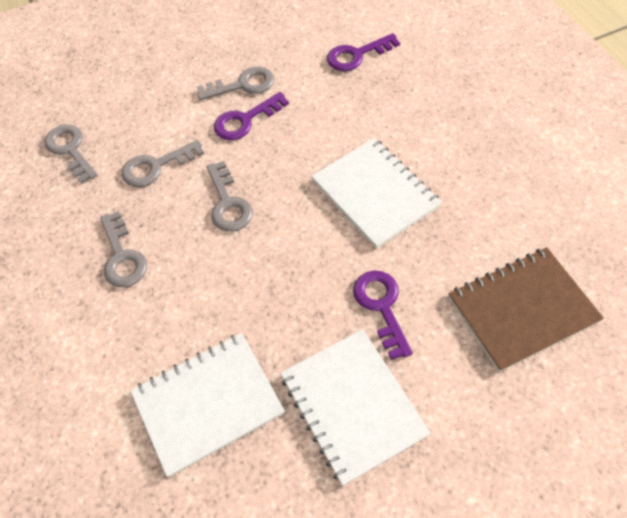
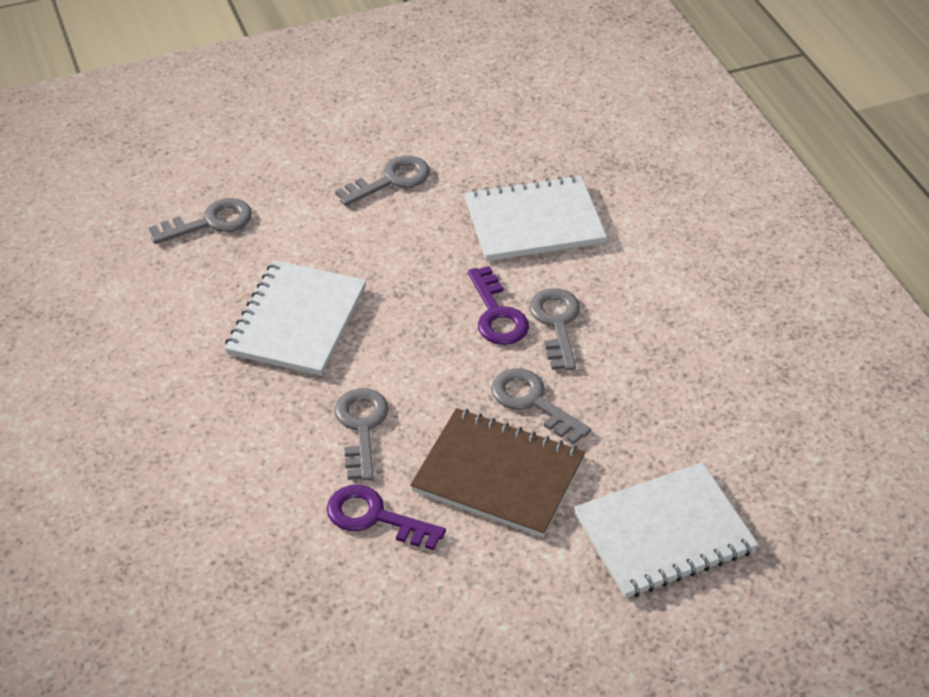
purple key: [214,92,289,140] [327,33,400,71] [353,271,413,360] = 3 -> [327,485,446,550] [468,266,529,345] = 2

